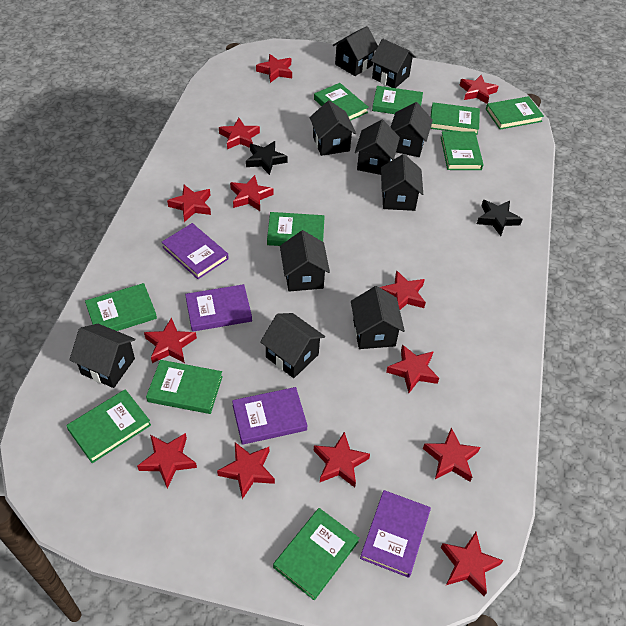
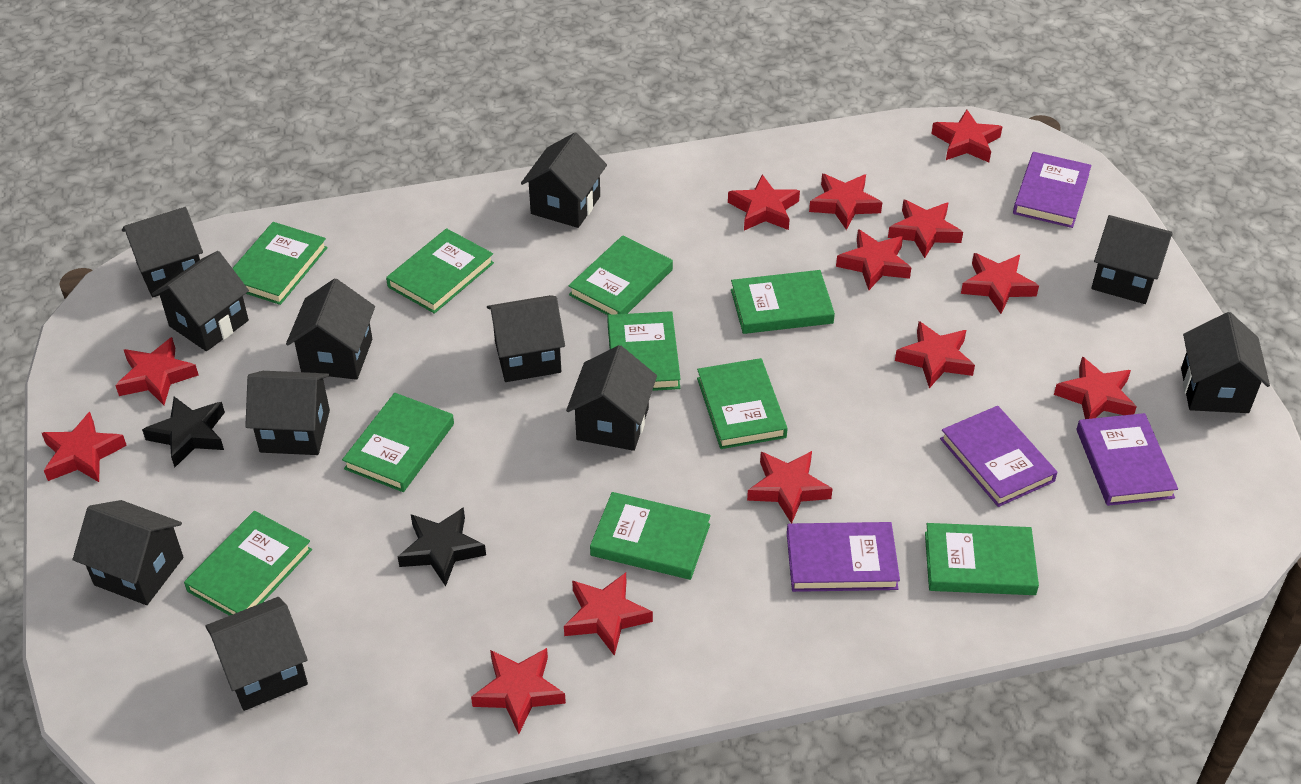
black house: [70,324,136,388] [260,313,325,378] [280,230,330,292] [310,100,356,156] [333,26,378,76] [351,286,405,349] [355,120,400,175] [371,39,416,88] [381,154,423,211] [391,102,433,157] = 10 -> [73,500,184,605] [122,207,203,297] [152,251,249,351] [205,597,308,711] [245,371,330,455] [286,279,375,380] [487,295,565,382] [521,132,607,228] [566,345,657,451] [1091,215,1172,304] [1181,312,1270,413] = 11

